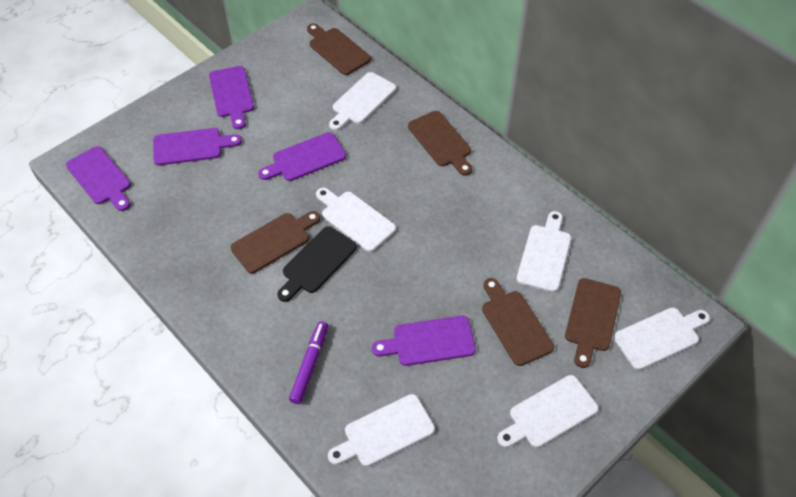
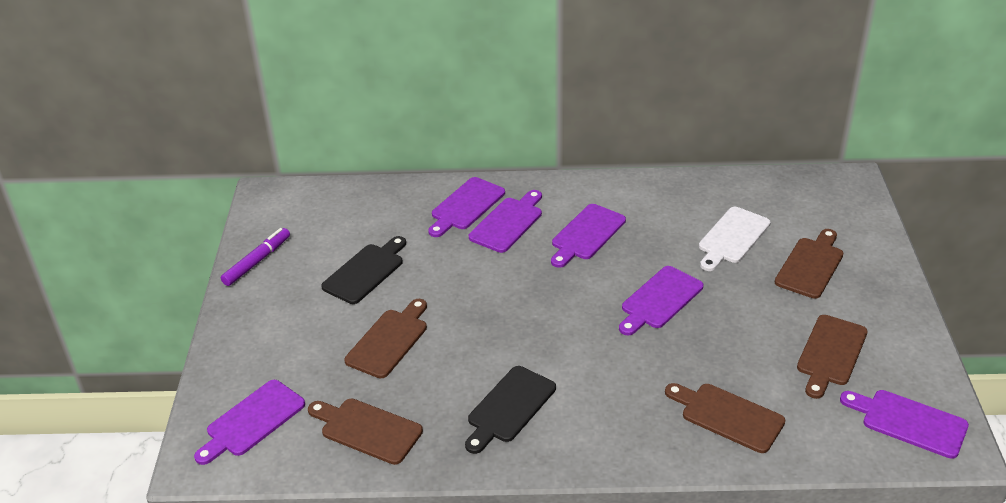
black cutting board: [277,226,357,302] = 1 -> [321,236,406,304] [465,366,556,454] = 2
purple cutting board: [66,146,131,211] [153,128,242,165] [209,66,254,129] [258,132,346,181] [372,316,476,366] = 5 -> [194,380,305,465] [428,177,505,237] [469,190,542,253] [551,204,626,268] [619,266,703,335] [840,390,969,459] = 6
white cutting board: [316,188,396,252] [328,394,435,467] [329,72,396,131] [497,375,599,448] [517,211,571,292] [614,307,710,370] = 6 -> [699,207,770,271] = 1

